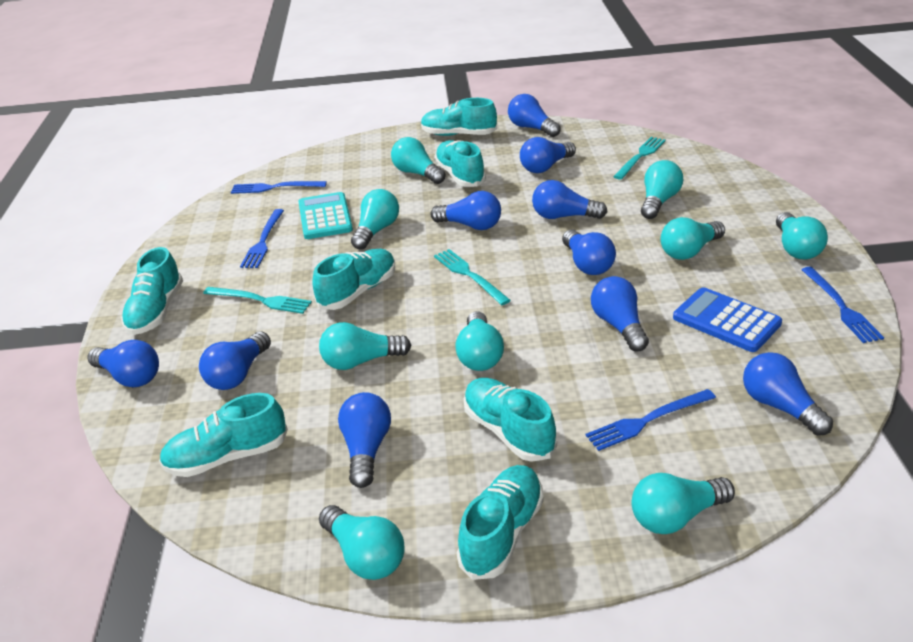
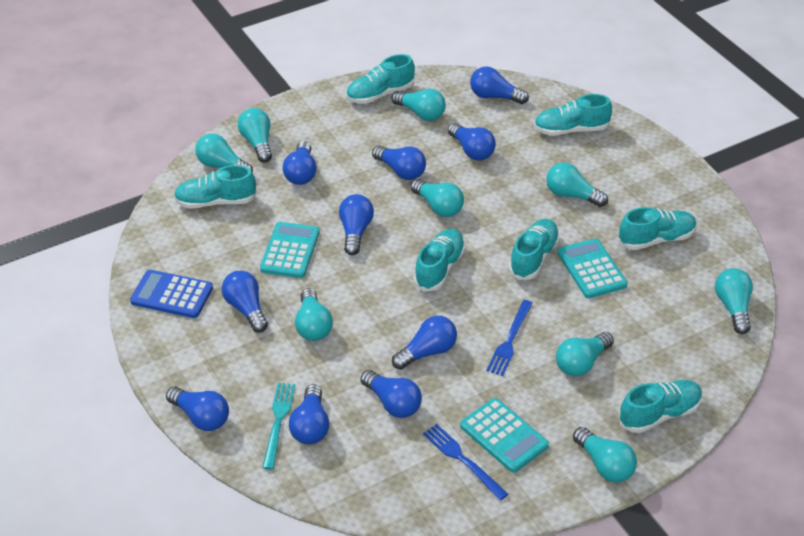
blue fork: [231,181,327,194] [240,209,284,268] [585,389,716,451] [801,267,884,343] = 4 -> [423,424,508,500] [486,300,533,376] = 2
turquoise calculator: [298,192,353,239] = 1 -> [260,222,320,278] [460,398,549,473] [557,238,628,298] = 3
turquoise fork: [203,287,312,314] [434,249,511,305] [613,137,666,179] = 3 -> [262,383,295,470] = 1

